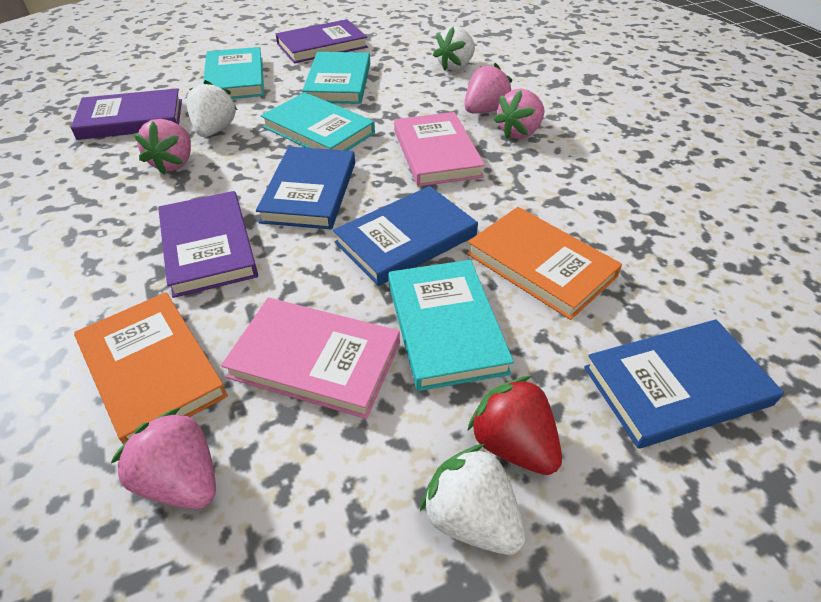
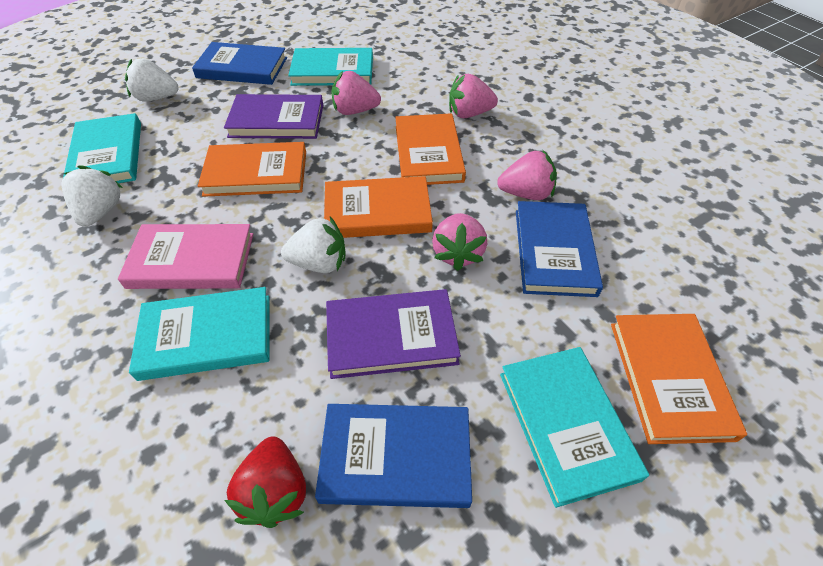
orange book: [74,292,228,444] [467,207,622,320] = 2 -> [198,142,306,197] [324,176,433,238] [395,113,466,185] [611,314,747,444] = 4
pink book: [221,298,400,419] [394,112,485,187] = 2 -> [118,224,253,289] = 1
purple book: [71,88,182,140] [158,191,258,298] [276,19,368,63] = 3 -> [224,94,323,139] [326,289,461,379] = 2

